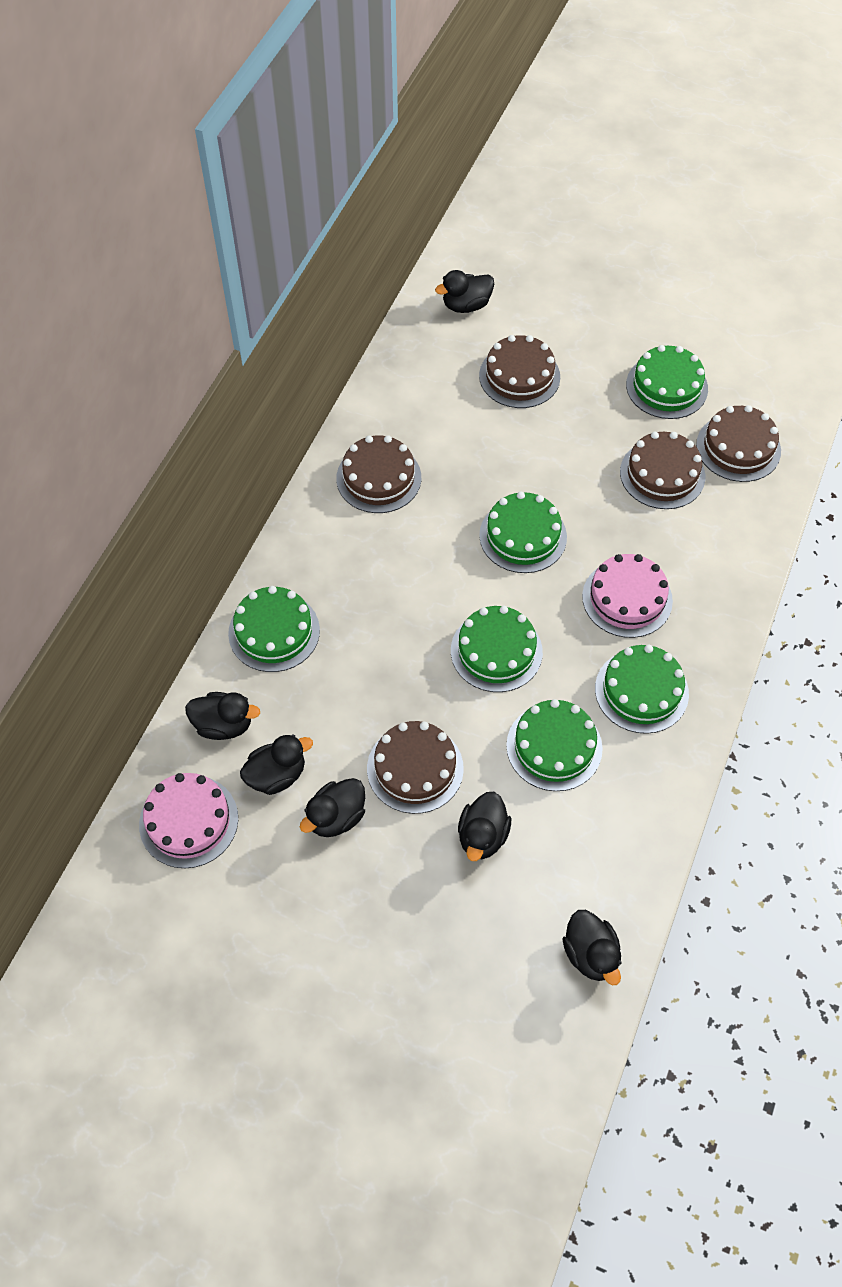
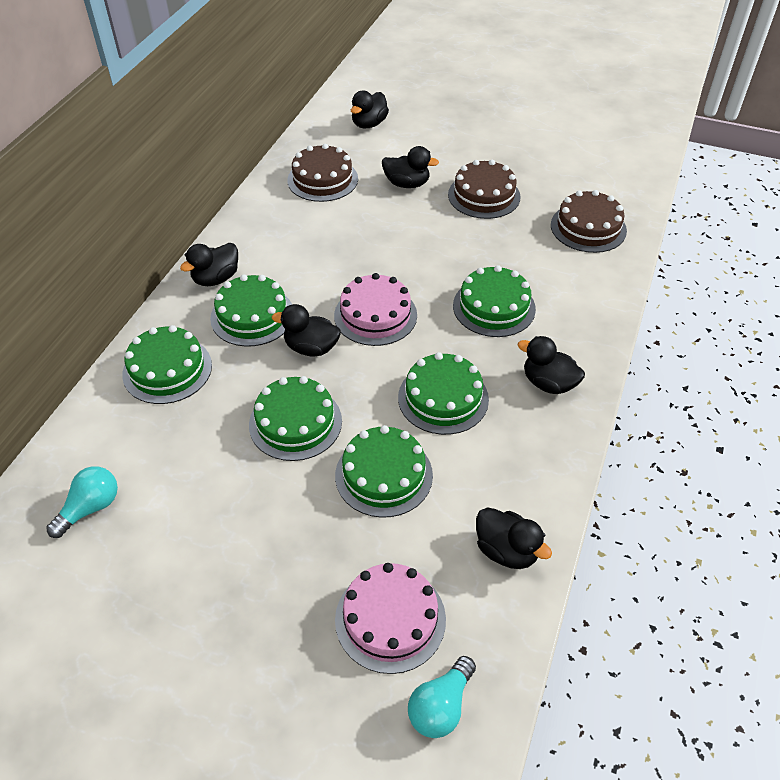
brown cake: [336,435,421,513] [367,721,464,814] [479,335,560,408] [620,432,705,509] [696,405,781,482] = 5 -> [287,144,358,202] [448,160,520,219] [551,190,627,253] = 3
turquoise light bulb: none = 0 -> [46,466,118,538] [408,656,476,738] = 2

